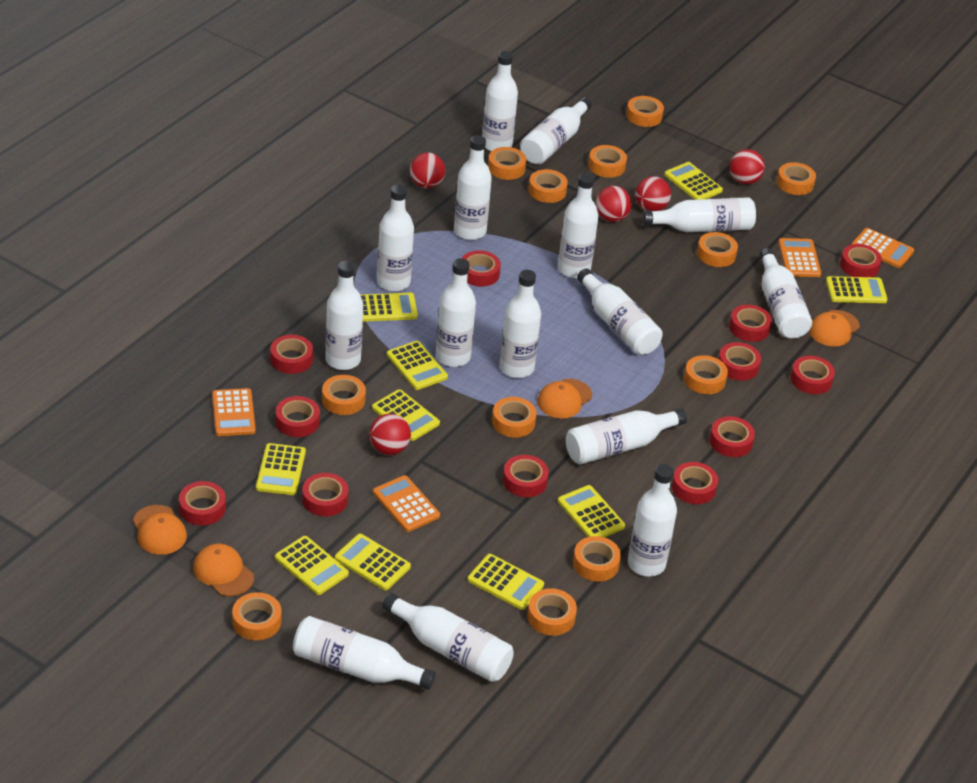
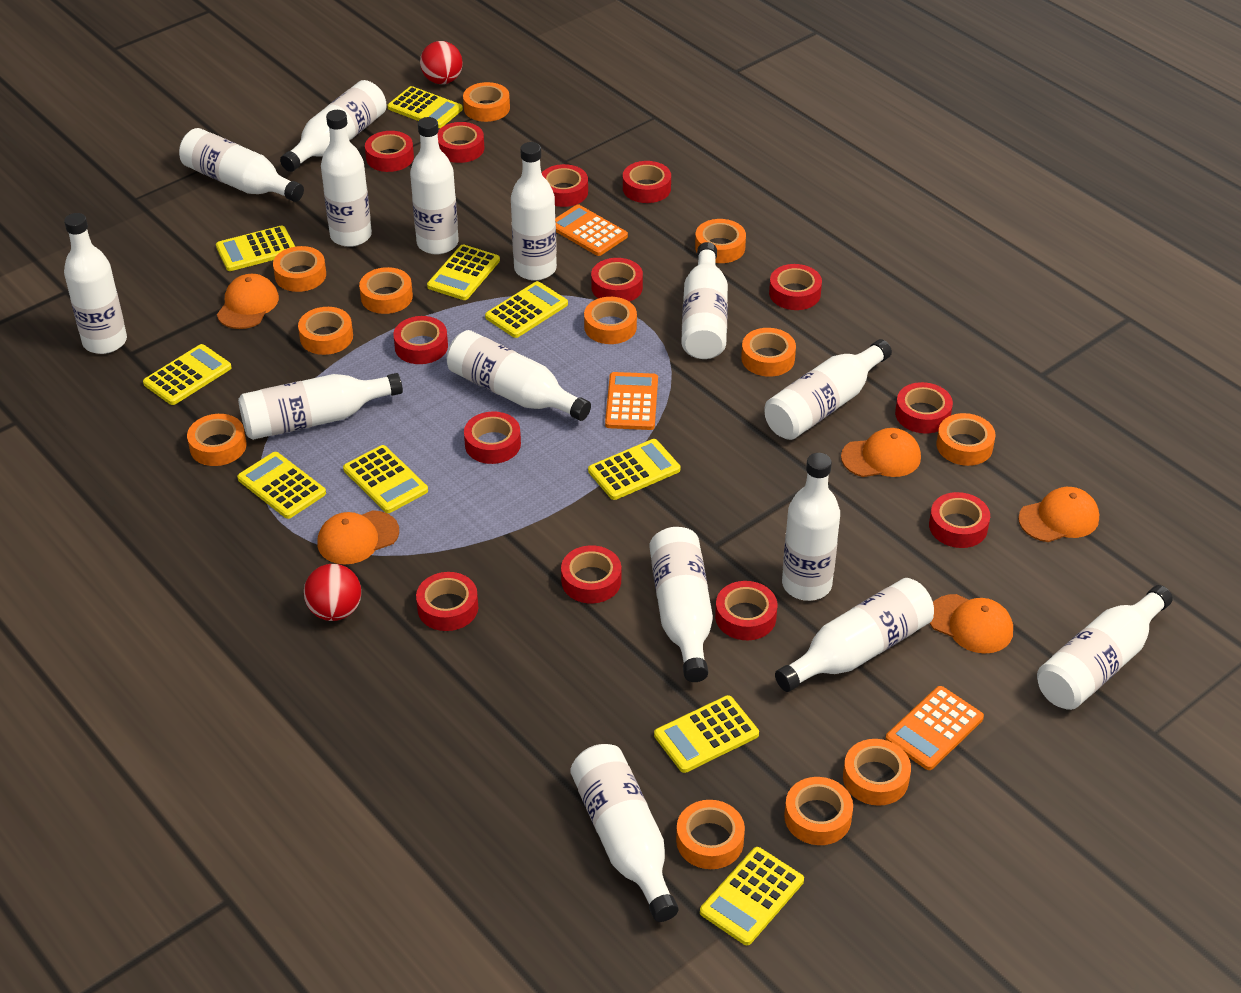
orange calculator: [212,388,256,436] [373,475,440,532] [778,238,821,277] [852,228,914,268] = 4 -> [555,204,628,256] [605,372,658,430] [885,686,984,770] = 3
orange cap: [133,505,187,555] [193,544,254,596] [537,379,592,419] [809,310,860,346] = 4 -> [217,274,279,329] [318,510,399,564] [841,428,921,477] [929,594,1013,654] [1018,487,1099,542] = 5
red ball: [369,413,411,455] [410,152,445,188] [596,186,632,222] [635,176,671,211] [730,149,765,184] = 5 -> [304,564,361,621] [420,41,463,84] = 2
red tape: [179,481,226,525] [270,335,313,374] [276,396,320,437] [302,473,349,516] [462,250,501,287] [503,455,549,497] [672,462,718,504] [709,416,755,457] [719,342,761,381] [729,305,772,342] [791,356,835,394] [840,244,882,277] = 12 -> [365,131,414,172] [393,316,448,364] [416,572,478,631] [437,122,484,163] [464,411,521,464] [542,164,588,207] [561,545,621,604] [591,258,643,302] [623,161,671,203] [715,581,777,640] [769,264,822,310] [895,382,953,433] [929,492,990,548] = 13

